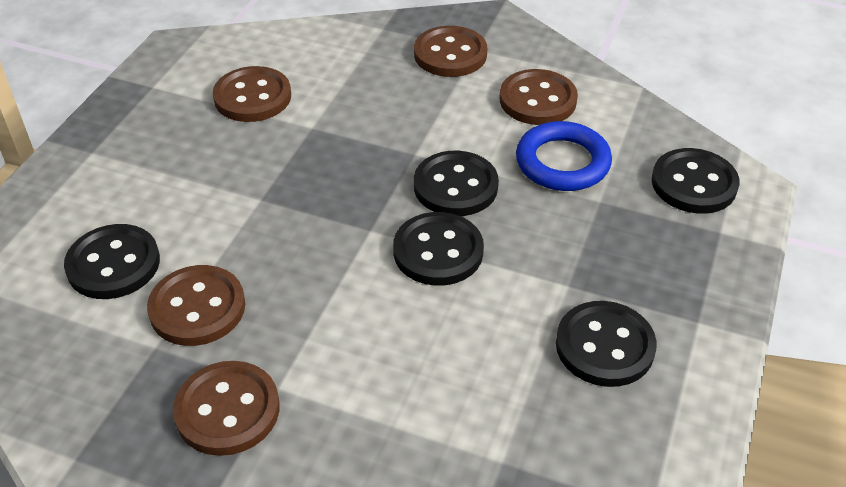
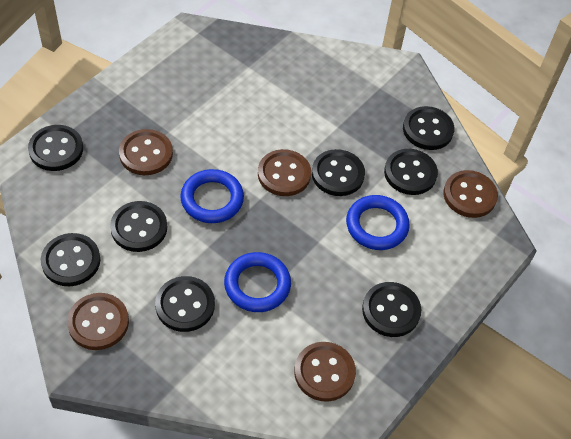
black button: [64,224,160,299] [393,212,484,286] [414,151,499,216] [556,301,657,387] [652,148,739,214] = 5 -> [28,125,83,171] [41,233,100,286] [110,201,167,252] [155,276,215,332] [312,149,365,196] [362,282,421,337] [384,149,438,195] [403,106,455,150] = 8
blue ring: [516,121,612,191] = 1 -> [180,169,244,223] [224,252,291,312] [346,195,410,250] = 3

